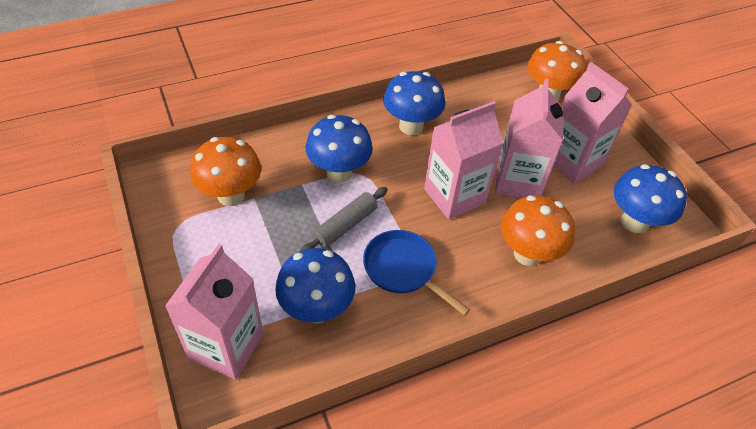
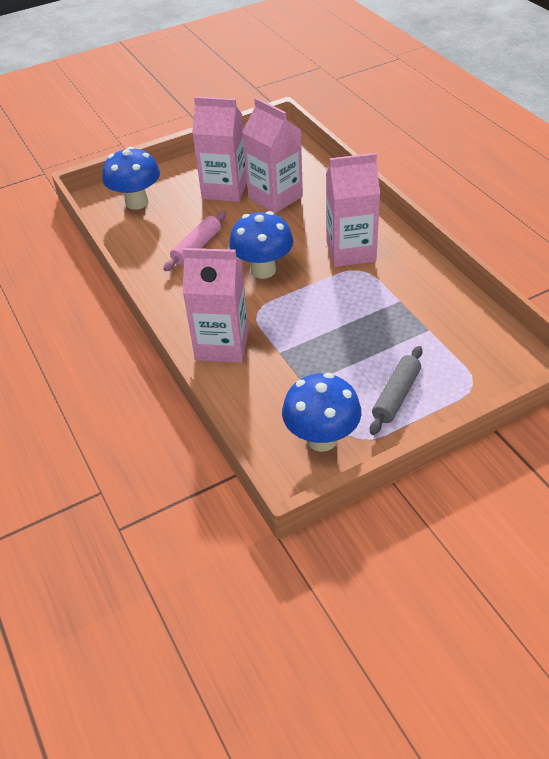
blue mushroom: [275,248,355,323] [306,115,373,183] [383,71,445,135] [614,164,687,233] = 4 -> [102,147,160,210] [229,211,293,279] [282,373,361,452] = 3
blue pan: [363,230,470,316] = 1 -> none = 0
orange mushroom: [190,137,261,206] [501,195,575,266] [527,41,587,101] = 3 -> none = 0
pink rolling pin: none = 0 -> [163,211,226,271] = 1

